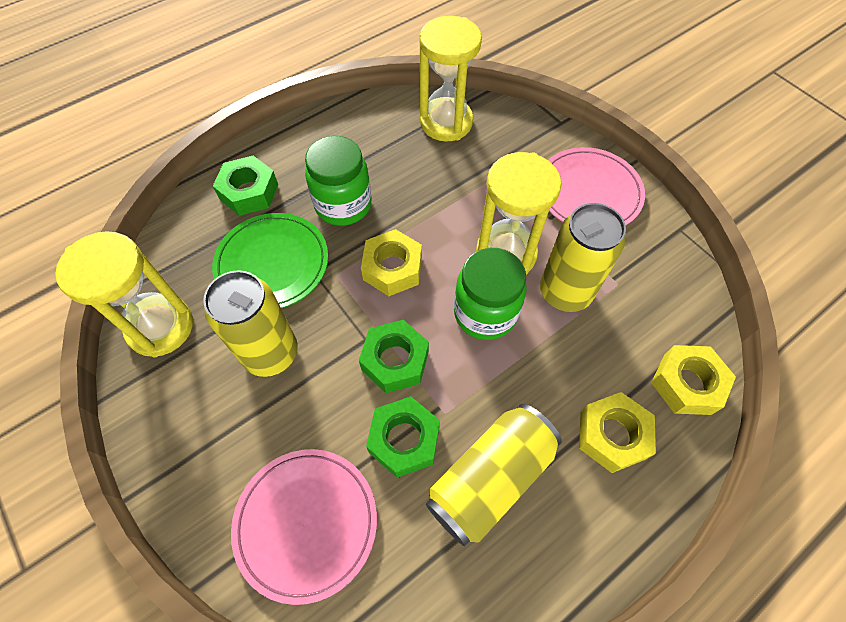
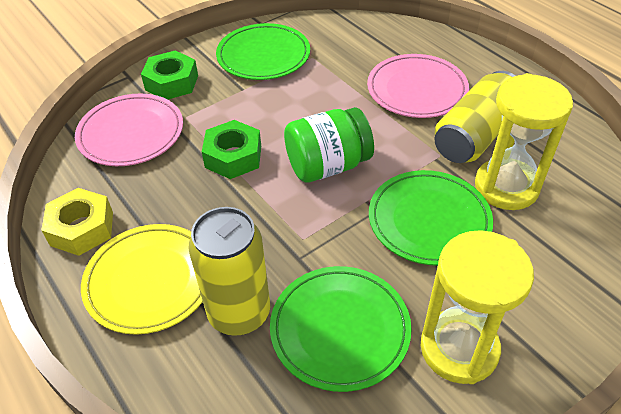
green jar: [305,136,371,226] [454,248,527,340] = 2 -> [284,107,374,183] = 1
green nut: [213,156,278,216] [359,320,429,393] [366,396,440,478] = 3 -> [141,50,198,99] [202,120,261,179] = 2
green plate: [212,213,328,308] = 1 -> [216,23,310,80] [270,266,412,392] [369,170,493,266] = 3
yellow can: [203,270,298,377] [426,404,562,546] [540,203,626,312] = 3 -> [188,207,270,336] [435,71,516,163] = 2
yellow hourglass: [55,231,193,357] [419,16,482,142] [476,152,562,274] = 3 -> [421,230,534,384] [475,73,573,210] = 2
yellow nut: [361,229,422,296] [579,392,656,473] [651,345,736,415] = 3 -> [41,188,113,256] = 1
yellow plate: none = 0 -> [81,224,203,335] = 1

